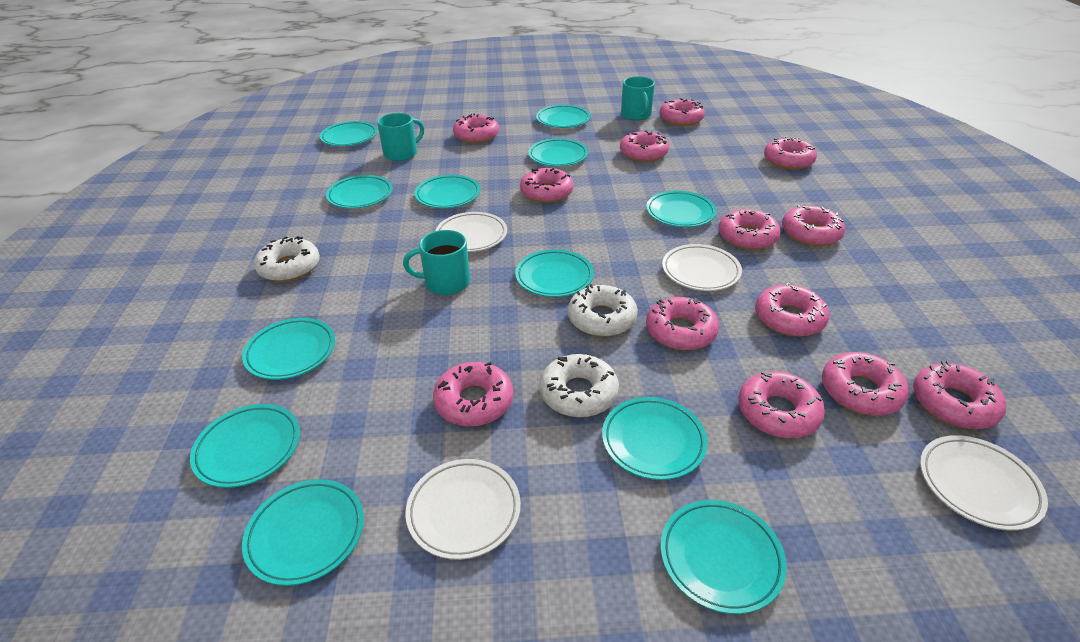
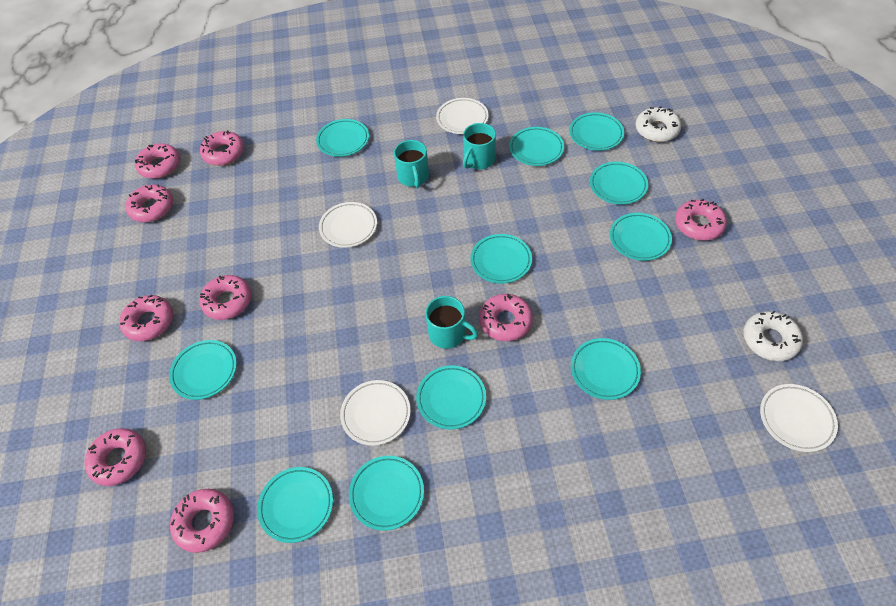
pink donut: [433,362,513,427] [453,113,499,143] [520,168,574,203] [620,130,669,162] [646,297,719,351] [660,98,705,126] [718,209,781,250] [738,371,825,438] [755,283,829,337] [764,136,817,169] [782,205,845,246] [822,352,909,416] [913,361,1006,429] = 13 -> [84,428,146,486] [119,295,173,341] [126,185,173,222] [135,144,180,179] [170,489,234,553] [199,275,252,320] [200,130,244,166] [479,294,533,341] [675,199,727,241] = 9
turquoise plate: [190,404,300,488] [242,318,335,380] [242,479,364,586] [320,121,377,146] [326,175,393,209] [415,175,481,208] [515,249,594,297] [528,138,588,166] [536,105,590,128] [602,397,708,480] [646,191,717,227] [660,500,787,614] = 12 -> [169,340,237,400] [257,467,333,543] [316,119,369,157] [349,456,424,531] [416,365,486,430] [470,234,532,284] [509,127,564,166] [569,112,624,151] [571,338,641,400] [590,162,648,204] [610,213,672,261] = 11
white donut: [254,236,320,282] [540,354,619,417] [568,284,638,337] = 3 -> [636,106,681,142] [743,311,803,361] = 2

